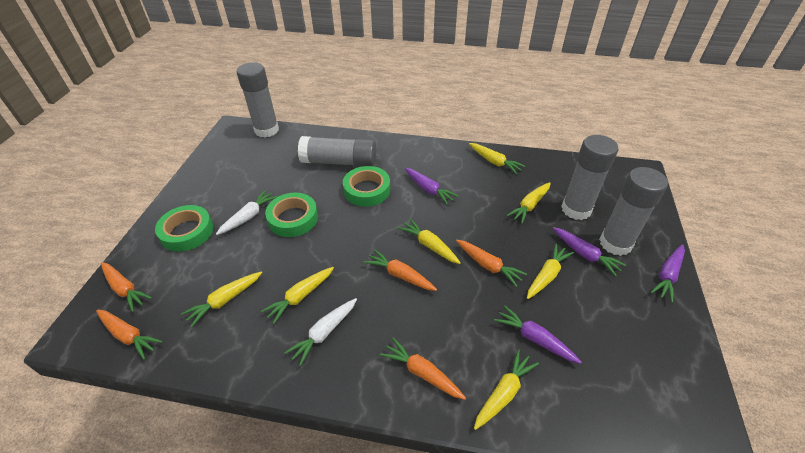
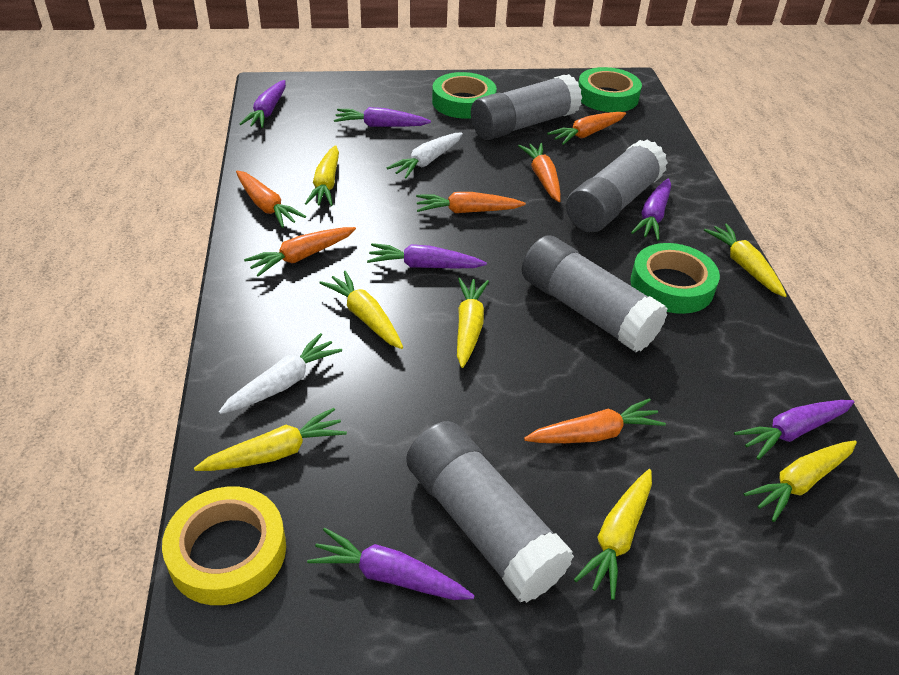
orange carrot: [96,310,163,360] [101,262,152,312] [364,249,437,291] [380,338,466,400] [456,240,527,287] = 5 -> [236,171,306,228] [244,227,356,276] [416,192,525,213] [518,143,561,202] [524,398,666,443] [547,112,626,145] = 6
purple carrot: [405,168,458,205] [494,305,582,364] [553,227,626,276] [651,245,685,303] = 4 -> [240,80,286,128] [307,527,475,600] [334,107,431,127] [367,243,487,268] [631,179,671,241] [734,400,855,460] = 6
yellow tape: none = 0 -> [162,486,286,605] = 1

